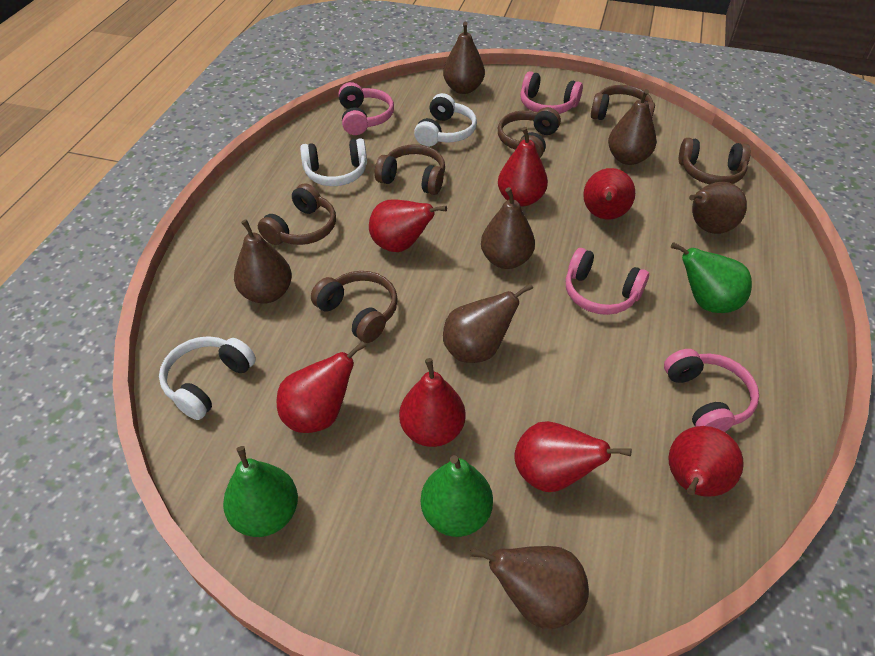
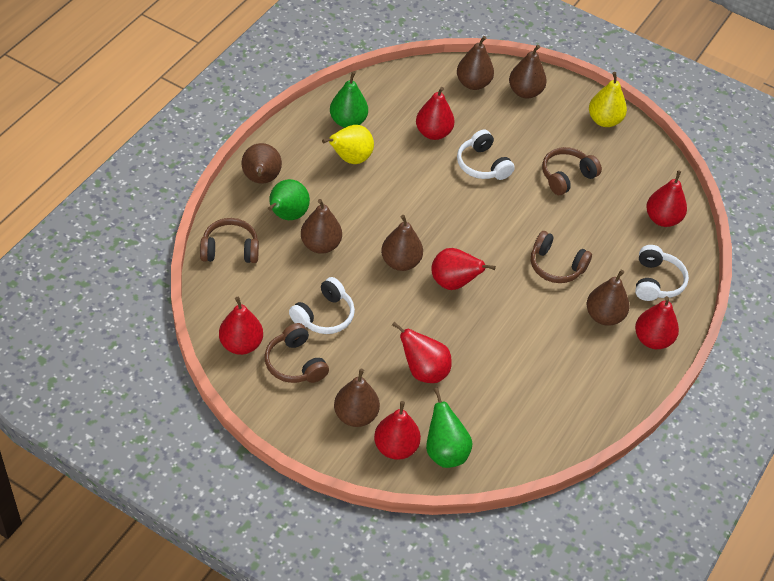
brown headphones: [258,183,336,245] [311,271,398,343] [375,144,445,195] [498,107,561,158] [591,85,655,120] [679,138,751,184] = 6 -> [200,218,259,263] [265,323,329,383] [531,231,592,283] [542,147,602,195] = 4
pink headphones: [339,82,394,135] [520,71,583,114] [566,248,649,315] [664,349,759,432] = 4 -> none = 0
yellow pear: none = 0 -> [322,125,374,164] [589,72,627,127] = 2

